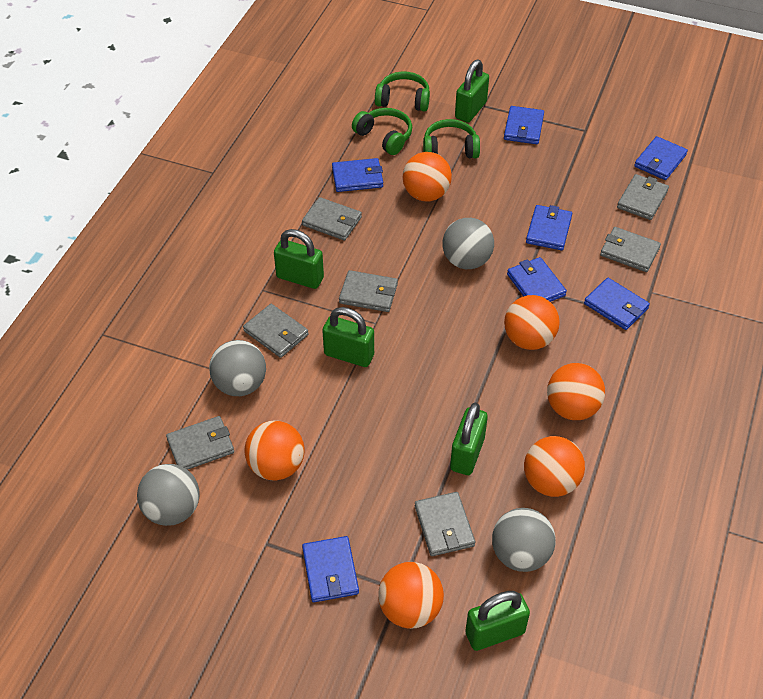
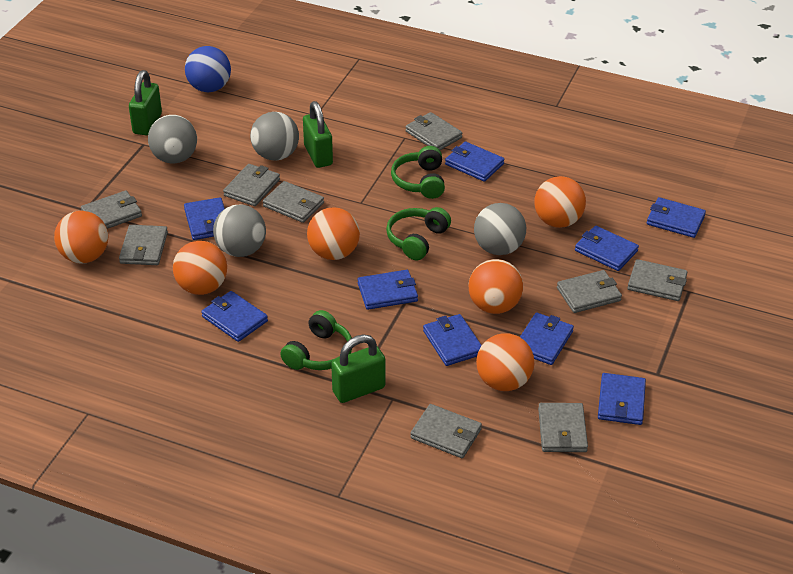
blue ball: none = 0 -> [185,46,231,92] = 1
blue wallet: [302,536,359,602] [332,158,383,192] [504,106,544,144] [507,257,567,302] [526,205,572,251] [584,278,650,330] [634,136,688,180] = 7 -> [184,197,225,240] [201,291,268,342] [357,270,418,310] [423,314,482,366] [445,141,504,182] [520,312,574,365] [575,226,639,271] [598,373,646,425] [647,197,706,238] = 9
green padlock: [274,229,324,289] [322,307,374,367] [450,403,488,475] [455,60,489,123] [465,591,530,651] = 5 -> [129,70,162,135] [303,101,333,168] [331,334,385,403] = 3
grey wallet: [166,416,234,470] [243,304,309,358] [302,197,362,241] [339,270,398,312] [415,492,475,556] [600,227,661,272] [617,174,669,220] = 7 -> [81,191,142,229] [119,225,168,265] [223,164,280,206] [263,181,324,223] [405,112,463,150] [410,404,482,458] [538,403,588,452] [557,270,622,313] [628,259,687,301] = 9

